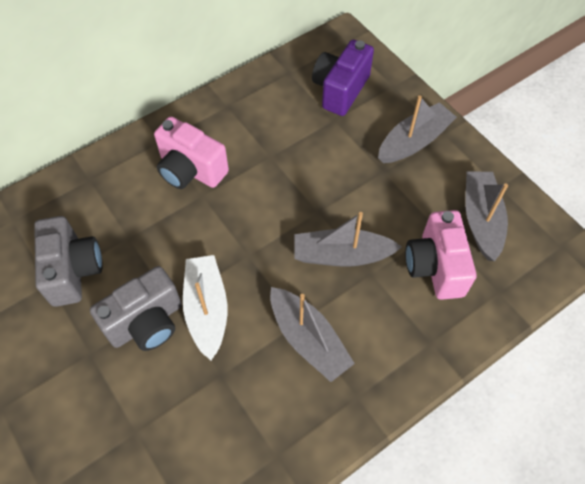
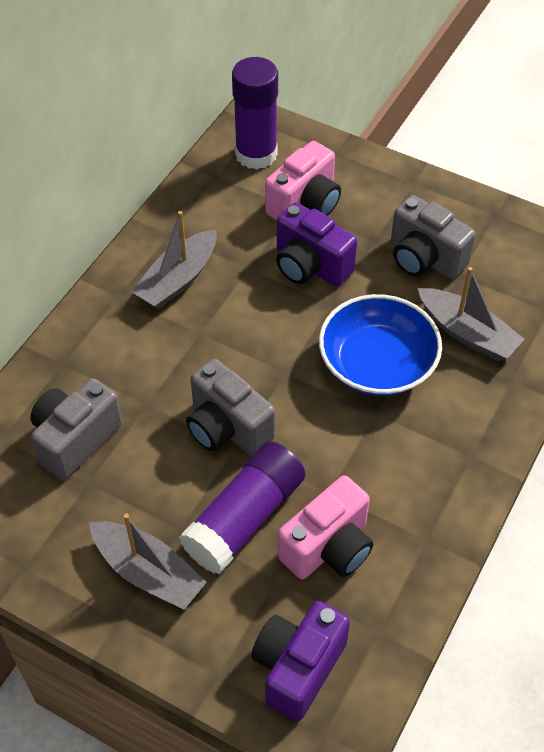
blue bowl: none = 0 -> [319,294,442,396] = 1
grey boat: [270,287,355,382] [294,212,402,267] [378,95,457,163] [465,172,508,261] = 4 -> [89,514,207,610] [131,211,217,309] [418,267,525,361] = 3
grey camera: [34,216,103,307] [90,266,182,351] = 2 -> [30,378,122,480] [186,359,275,456] [391,195,476,279] = 3
purple camera: [312,40,374,116] = 1 -> [251,601,350,722] [276,202,357,286] = 2
purple glue stick: none = 0 -> [179,441,305,574] [232,57,278,170] = 2
white boat: [183,255,227,360] = 1 -> none = 0

